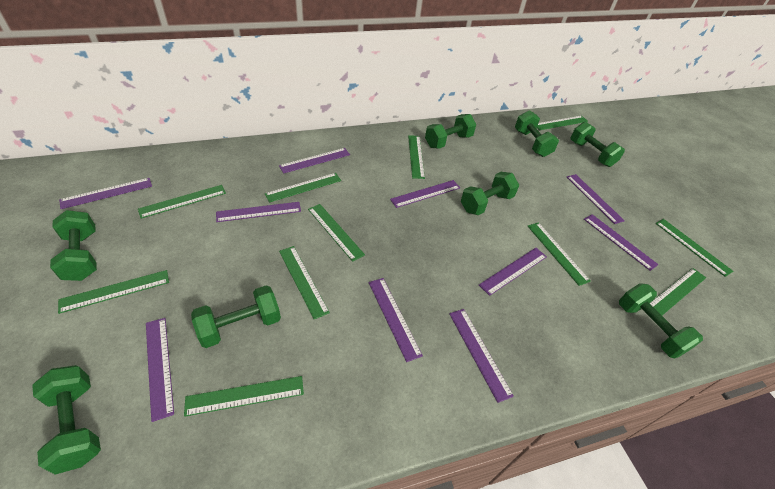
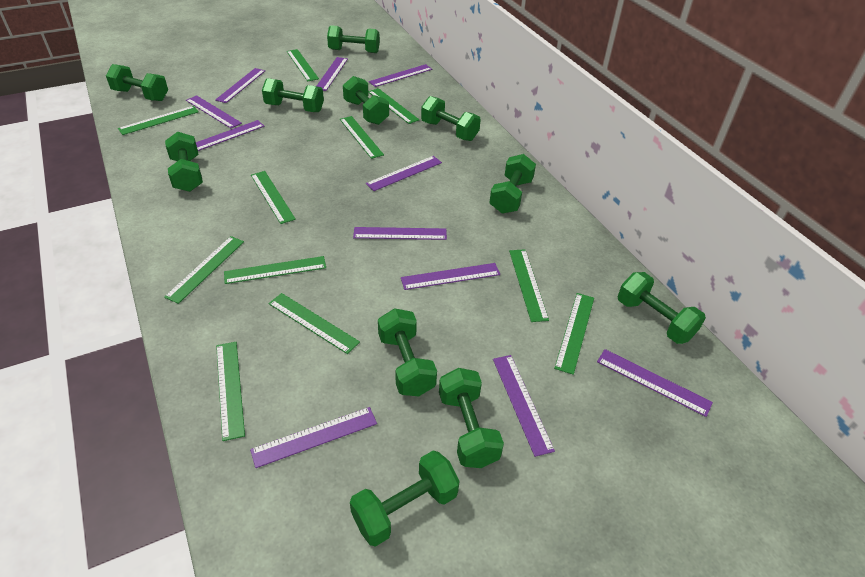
green dumbbell: [32,365,101,475] [50,210,97,281] [191,285,281,348] [425,114,476,149] [461,172,519,215] [515,110,559,157] [571,121,625,167] [619,283,703,358] = 8 -> [106,64,168,101] [165,132,203,192] [262,78,324,112] [327,25,380,53] [343,76,389,125] [350,450,460,547] [378,308,437,396] [421,96,481,141] [439,368,504,468] [489,154,536,214] [618,272,706,344] = 11
purple ruler: [59,178,152,209] [146,318,174,422] [216,202,301,222] [279,148,350,173] [369,278,423,362] [390,180,460,208] [449,309,514,403] [479,248,547,296] [567,174,625,224] [584,214,659,271] = 10 -> [186,95,242,128] [196,120,265,151] [215,68,265,103] [250,407,377,468] [317,57,348,91] [353,227,447,240] [366,156,442,191] [369,64,432,87] [401,263,500,290] [493,355,555,457] [597,349,713,417] = 11

